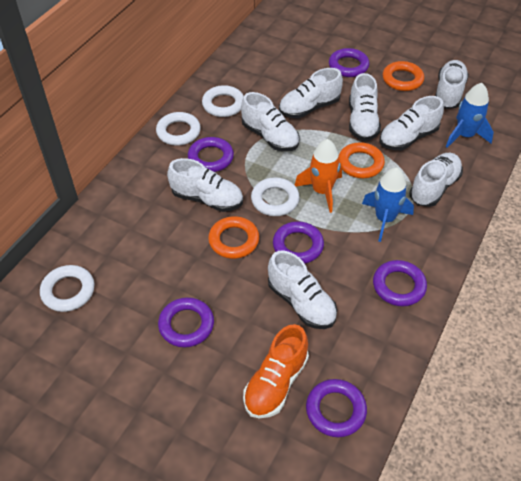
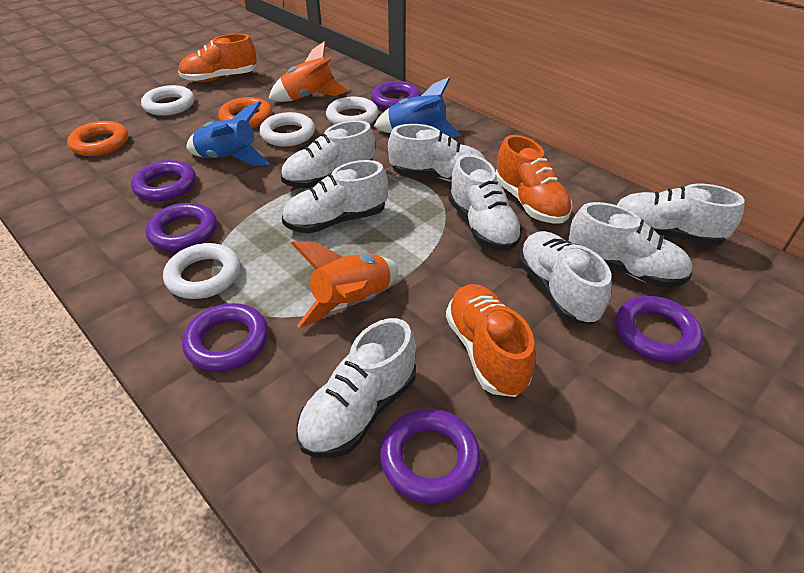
orange ring: [208,216,259,259] [339,142,385,178] [383,61,424,91] = 3 -> [67,121,128,156] [218,97,272,128] = 2
orange rocket: [295,139,342,213] = 1 -> [269,41,349,102] [291,241,399,328] = 2
orange shoe: [243,324,309,418] = 1 -> [178,34,257,82] [446,284,536,397] [496,135,572,224] = 3

